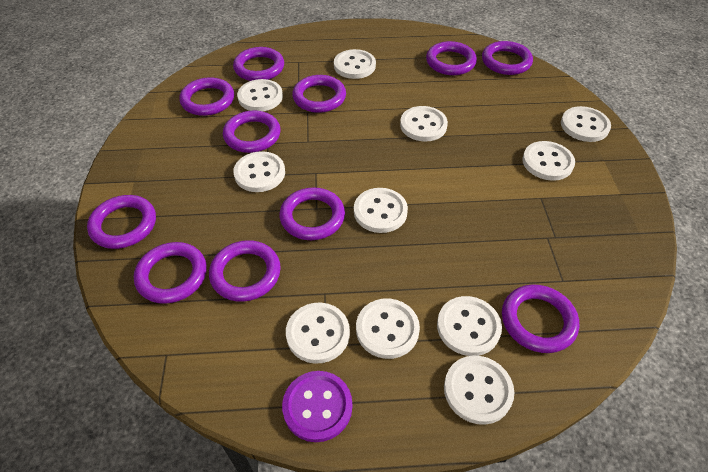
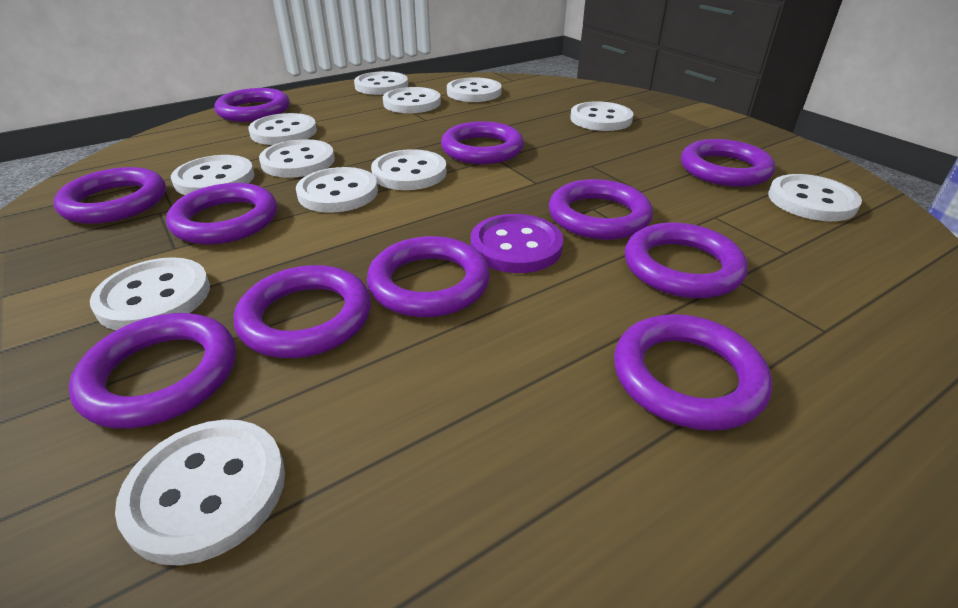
white button: [233,151,285,192] [237,79,283,111] [286,303,350,364] [334,49,376,79] [354,188,408,233] [356,298,420,359] [400,106,448,142] [437,296,502,356] [444,356,514,425] [522,141,575,181] [561,106,611,142] = 11 -> [90,257,210,330] [115,420,285,566] [171,155,255,195] [248,113,317,145] [259,139,335,178] [296,167,378,213] [354,71,408,95] [371,149,447,190] [383,87,441,113] [447,77,502,102] [570,101,634,131] [768,174,862,221] = 12

